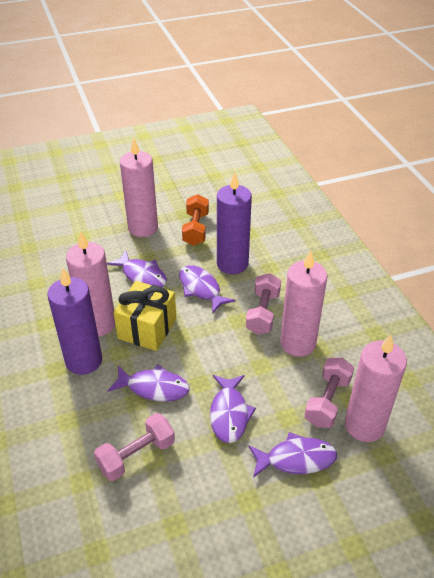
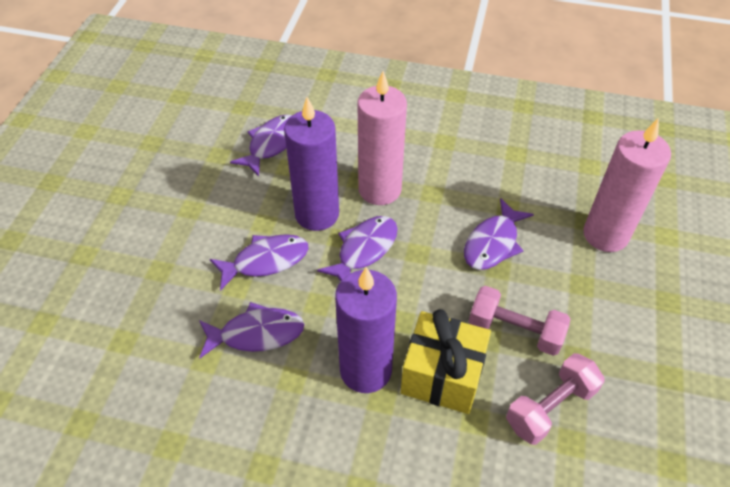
orange dumbbell: [182,194,209,246] = 1 -> none = 0
pink candle: [66,231,115,336] [120,138,158,237] [280,250,328,357] [345,334,407,442] = 4 -> [357,71,407,205] [583,118,671,252] = 2
pink dumbbell: [94,413,175,481] [246,273,281,335] [304,357,354,428] = 3 -> [469,286,570,356] [506,353,605,445] = 2

